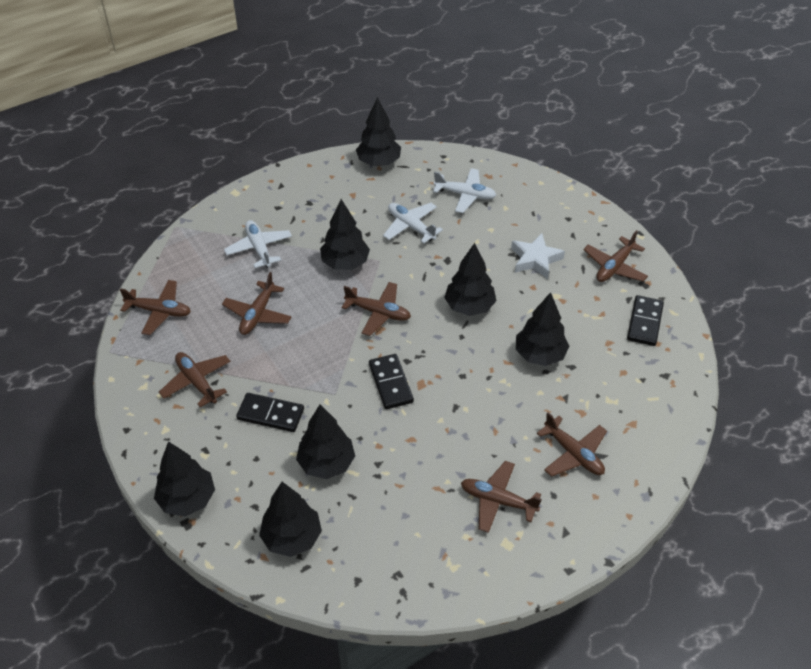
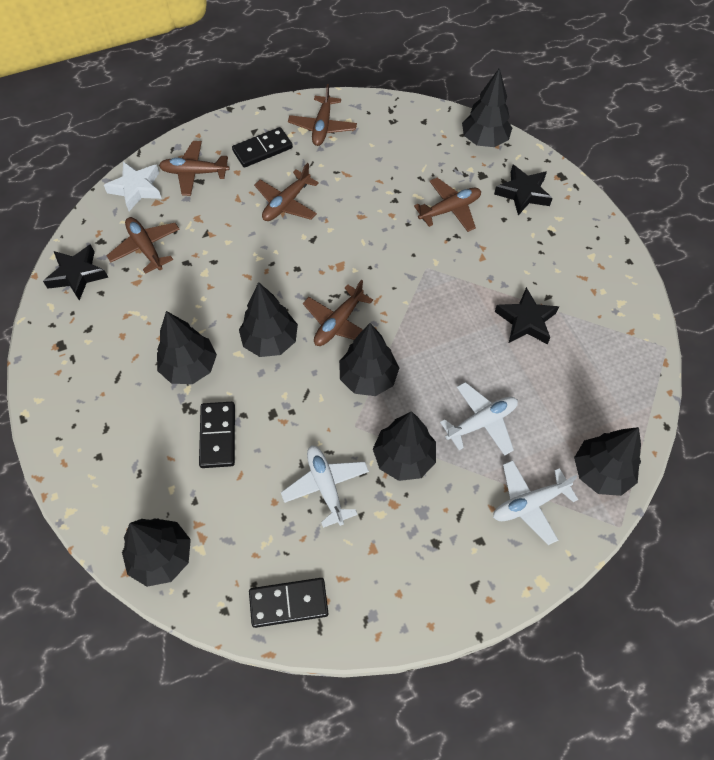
black star: none = 0 -> [43,244,108,301] [494,165,553,216] [495,287,559,344] = 3
brown plane: [120,280,191,335] [159,352,231,407] [222,272,292,335] [342,282,411,336] [461,461,542,533] [537,412,607,477] [583,230,648,282] = 7 -> [106,217,180,274] [159,141,229,196] [254,163,319,221] [288,84,357,146] [303,280,373,346] [414,178,481,232] = 6

